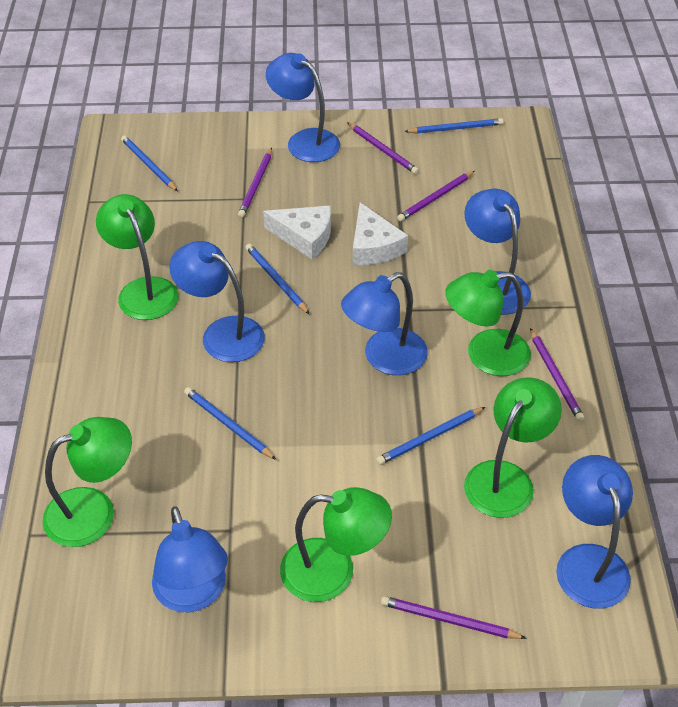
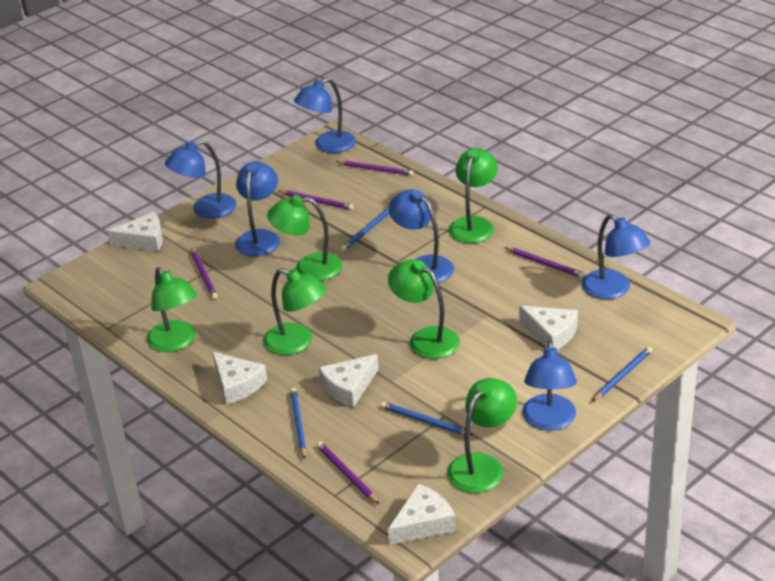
blue pencil: [121,135,178,191] [184,387,276,460] [245,244,309,314] [376,407,485,465] [404,118,504,133] = 5 -> [290,388,307,459] [341,208,389,251] [381,402,473,435] [592,347,652,401] = 4
green lamp: [42,417,132,547] [96,194,178,320] [280,487,392,602] [445,270,531,376] [464,377,562,518] = 5 -> [147,267,197,352] [263,268,327,355] [267,195,342,281] [388,259,460,359] [447,378,517,493] [449,148,498,243] = 6
white cheese: [263,206,331,260] [353,203,408,265] = 2 -> [107,212,163,251] [213,352,267,404] [319,354,379,408] [388,483,456,545] [519,306,578,350] = 5

